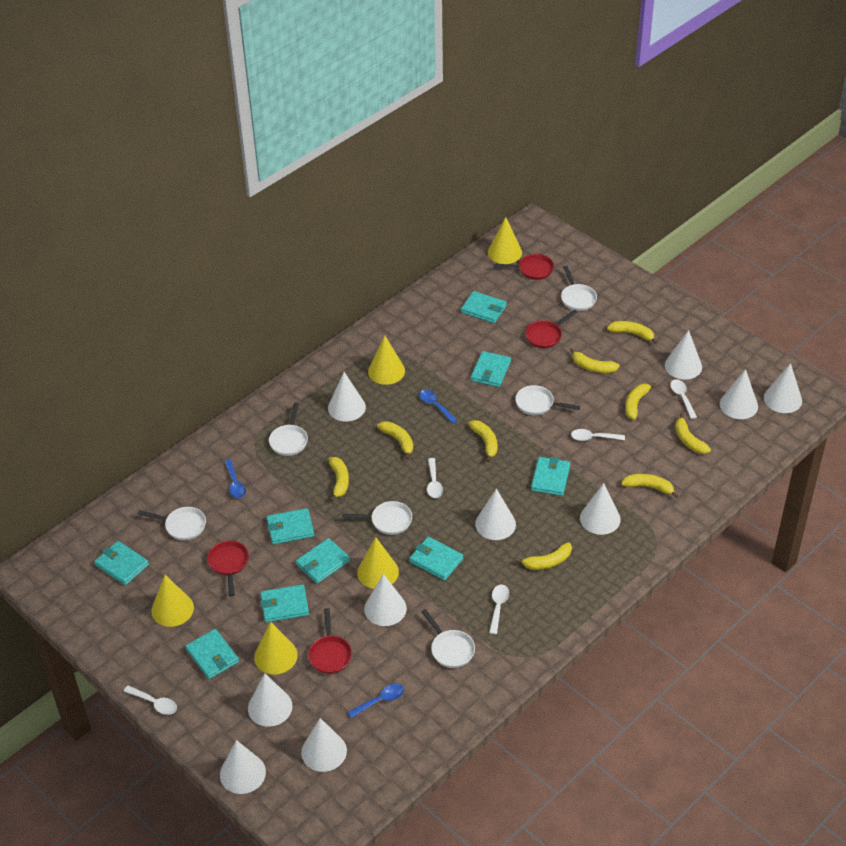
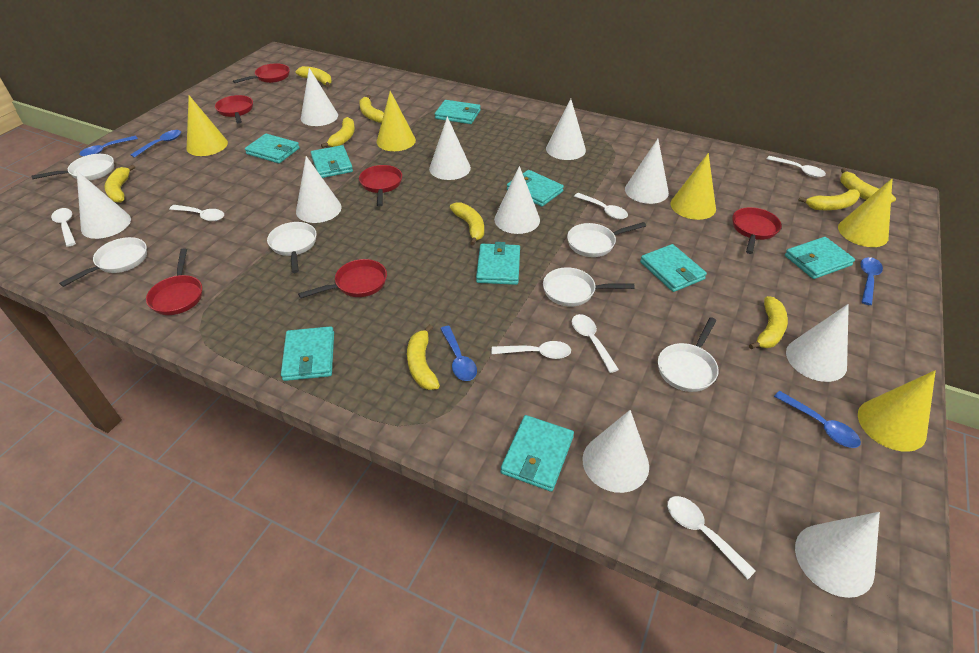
blue spoon: [225,460,246,498] [347,684,404,718] [419,390,457,424] = 3 -> [79,136,138,156] [130,130,181,158] [440,326,477,381] [774,391,861,448] [860,257,883,305] = 5
red pan: [207,541,249,597] [308,608,352,674] [494,254,554,280] [525,310,578,348] = 4 -> [146,248,202,315] [215,95,253,124] [233,63,290,83] [298,259,387,298] [359,165,402,206] [732,207,781,254] = 6
white spoon: [124,685,177,715] [427,458,443,498] [489,585,509,634] [571,429,625,441] [670,379,697,419] = 5 -> [51,208,76,247] [169,205,224,221] [492,341,571,359] [572,314,619,373] [574,193,628,219] [667,496,756,579] [767,156,826,177] = 7

